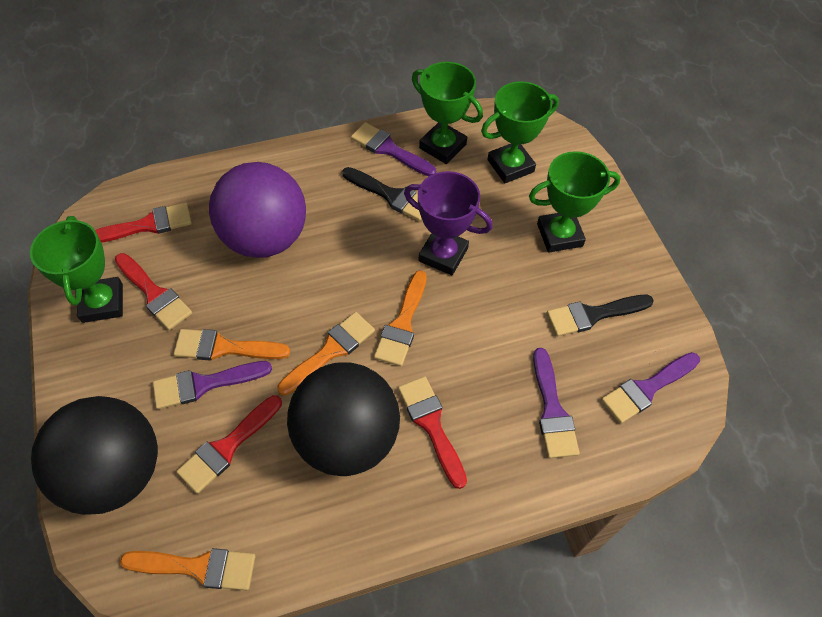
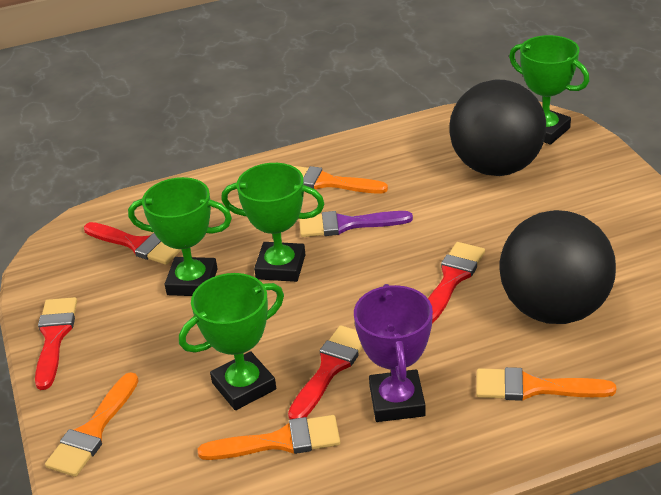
black brush: [342,167,422,221] [547,295,654,336] = 2 -> none = 0
purple ball: [209,162,306,258] = 1 -> none = 0
purple brush: [153,361,272,409] [351,122,436,176] [533,348,580,458] [601,352,700,424] = 4 -> [299,211,413,237] = 1

